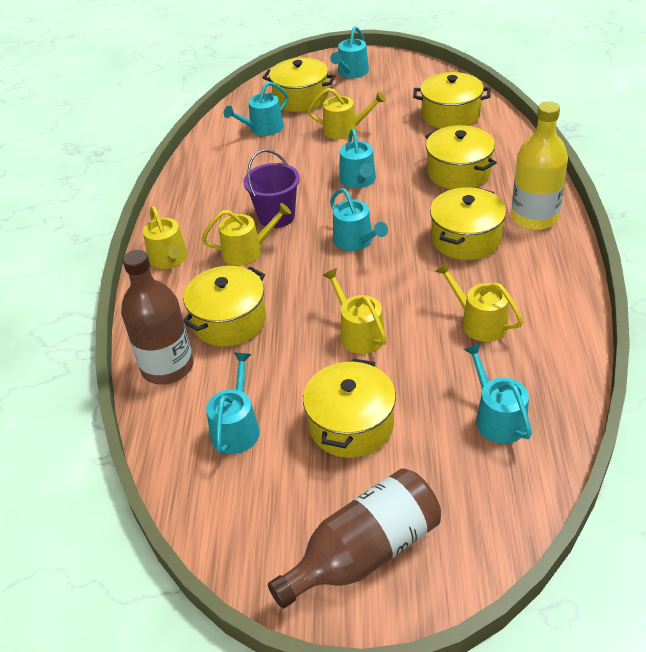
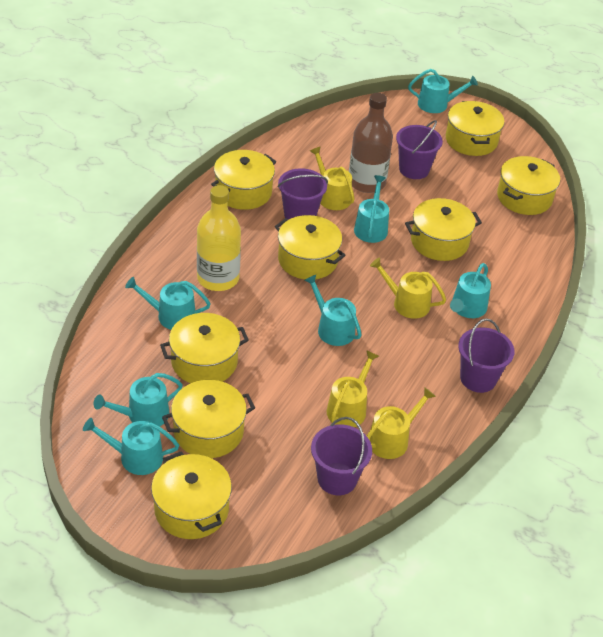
brown bottle: [121,250,194,384] [268,468,441,609] = 2 -> [349,93,393,193] = 1
purple bucket: [243,149,300,228] = 1 -> [278,168,328,220] [311,417,372,495] [396,120,443,179] [458,318,514,393] = 4
turquoise watering can: [206,353,260,454] [224,82,288,136] [330,26,369,78] [330,188,388,251] [339,129,376,188] [464,343,532,444] = 6 -> [83,418,179,475] [93,373,183,426] [125,277,211,330] [305,275,362,346] [354,175,389,243] [408,69,478,113] [450,263,491,318] = 7
yellow pot: [183,266,266,347] [263,58,336,112] [303,358,396,458] [413,72,491,129] [425,125,497,189] [430,187,506,260] = 6 -> [151,452,232,539] [160,313,249,383] [162,380,255,458] [211,150,276,210] [275,215,346,279] [405,198,482,261] [445,101,504,156] [497,156,560,215] = 8
yellow watering can: [143,206,188,269] [202,203,291,266] [308,88,386,139] [322,268,387,354] [435,262,523,342] = 5 -> [310,146,355,210] [327,350,379,427] [367,387,436,459] [370,258,446,319] = 4

